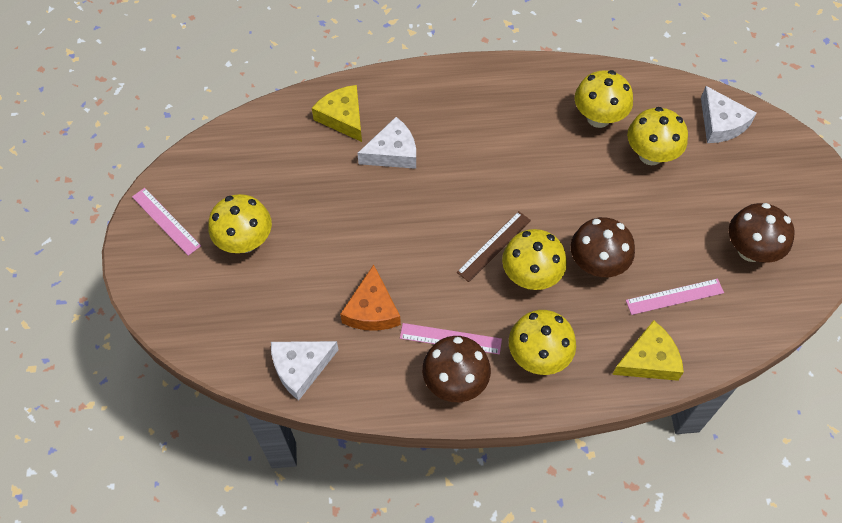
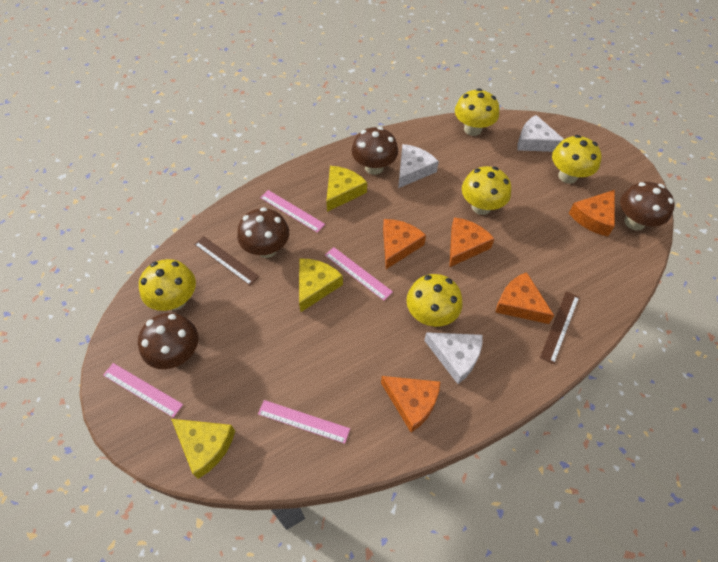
brown mushroom: [422,336,491,402] [571,217,635,277] [729,203,795,263] = 3 -> [138,313,198,369] [237,207,289,258] [352,127,398,175] [620,182,675,231] = 4
brown ruler: [457,211,531,282] = 1 -> [194,236,259,285] [540,292,579,364] = 2
orange cheese: [340,264,401,331] = 1 -> [381,376,440,432] [383,219,426,269] [449,217,495,267] [495,272,554,324] [569,190,615,236] = 5
pink ruler: [132,188,201,256] [400,323,502,355] [626,279,724,315] = 3 -> [103,363,183,418] [258,400,350,444] [260,190,325,233] [325,247,393,301] = 4
yellow cheese: [312,85,362,142] [612,320,684,381] = 2 -> [171,419,235,479] [299,258,343,312] [326,166,367,212] = 3

